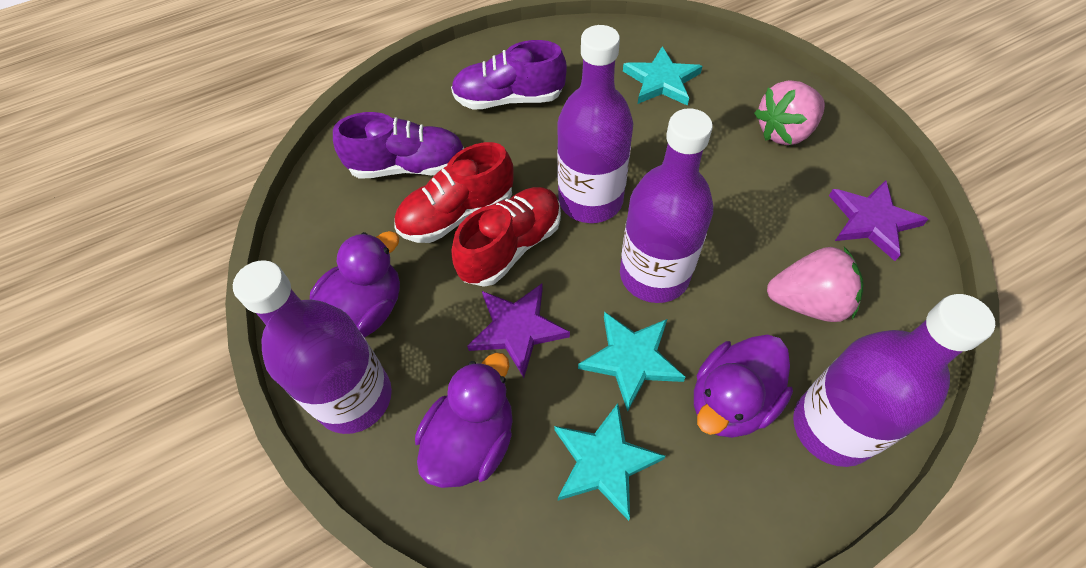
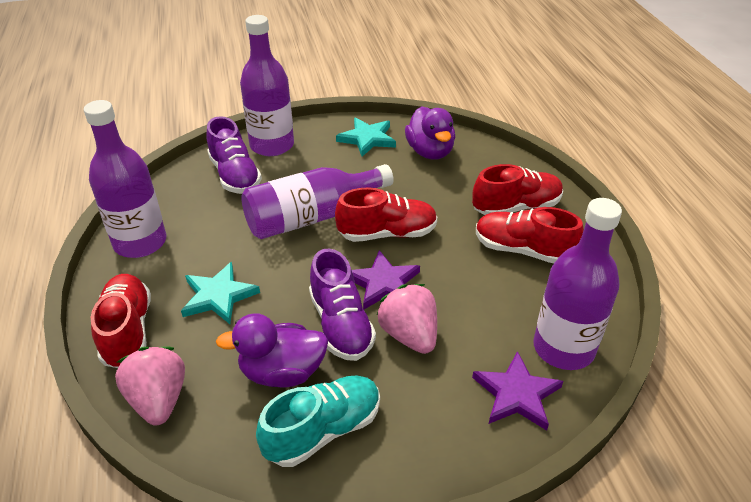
purple duck: [310,231,400,338] [415,352,513,488] [694,335,793,438] = 3 -> [216,313,328,388] [405,106,455,160] = 2
red shoe: [394,142,514,243] [451,187,561,287] = 2 -> [91,274,151,368] [335,187,437,242] [472,164,563,215] [476,207,584,263] = 4
turquoise shoe: none = 0 -> [256,376,380,467] = 1
turquoise star: [554,403,665,521] [578,312,686,412] [623,46,702,106] = 3 -> [181,262,260,324] [336,118,396,157] = 2

